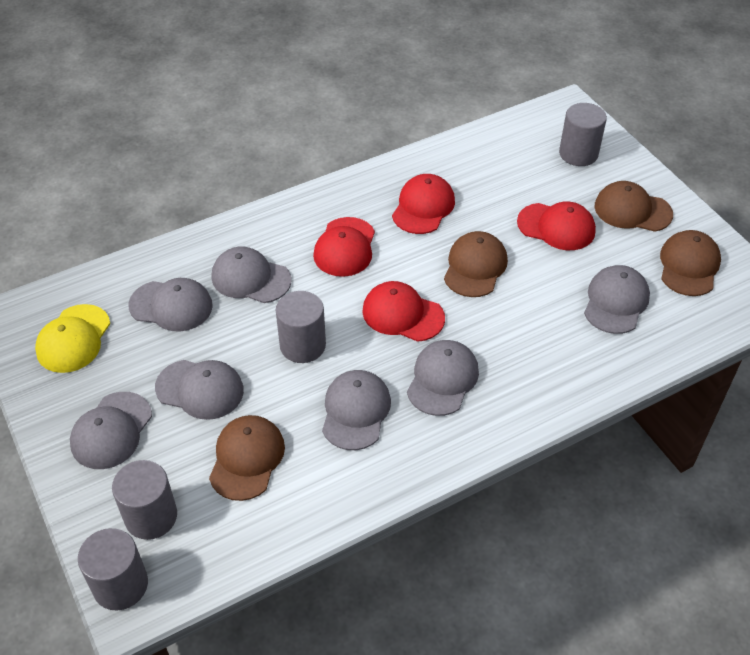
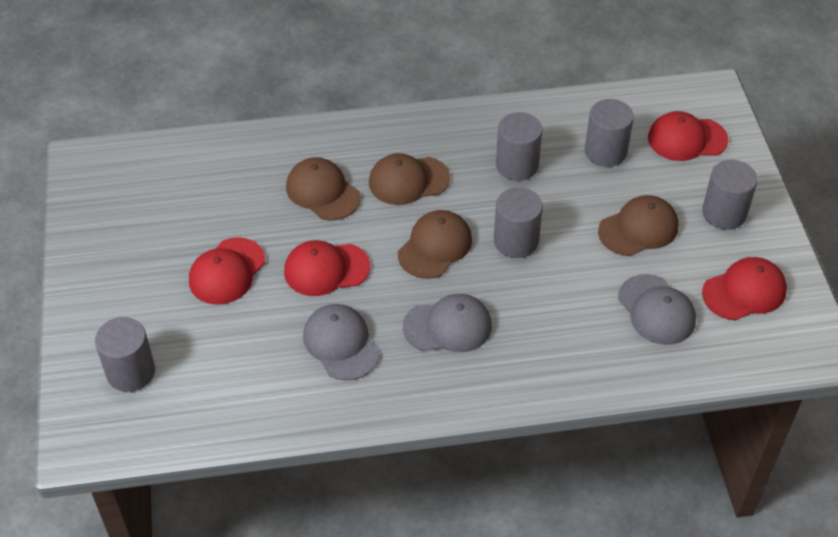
grey cap: [70,392,152,469] [128,278,213,332] [155,360,244,420] [212,247,292,303] [322,370,391,450] [407,340,479,416] [584,265,650,334] = 7 -> [303,304,379,381] [403,294,492,352] [618,274,696,345] = 3
grey cylinder: [78,528,148,610] [112,460,177,540] [276,291,326,363] [559,103,607,166] = 4 -> [95,317,155,392] [494,187,543,258] [496,112,542,181] [585,99,634,167] [702,160,758,230] = 5
yellow cap: [35,304,110,373] = 1 -> none = 0

